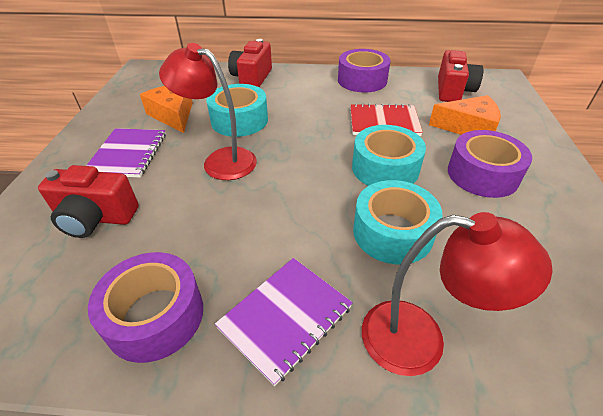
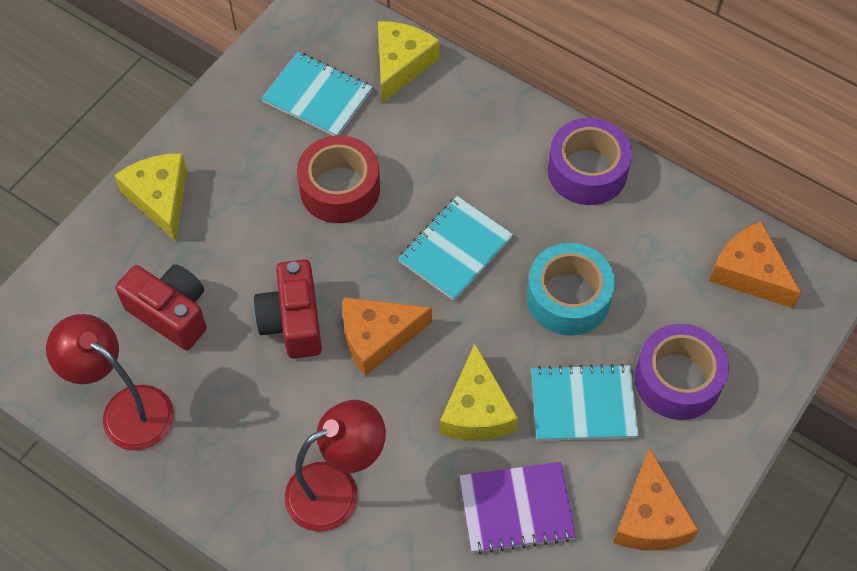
orange cheese: [140,86,193,133] [429,95,501,135] = 2 -> [342,297,432,376] [613,448,699,550] [709,221,801,308] = 3
purple notebook: [86,128,166,178] [215,258,353,386] = 2 -> [459,462,576,554] = 1
purple tape: [88,252,203,363] [338,49,391,93] [448,130,532,198] = 3 -> [548,118,632,205] [634,324,729,420] = 2
red camera: [38,165,139,238] [228,39,272,87] [438,50,483,102] = 3 -> [115,264,207,350] [254,259,322,359] = 2
red notebook: [350,103,423,136] = 1 -> none = 0
red tape: none = 0 -> [297,135,380,223] = 1
turquoise notebook: none = 0 -> [261,52,372,136] [398,196,513,301] [531,364,639,441] = 3
turquoise tape: [207,84,268,137] [352,125,426,186] [353,180,443,264] = 3 -> [526,243,615,336] = 1
yellow cheese: none = 0 -> [114,153,187,241] [378,21,440,103] [440,344,518,441] = 3

